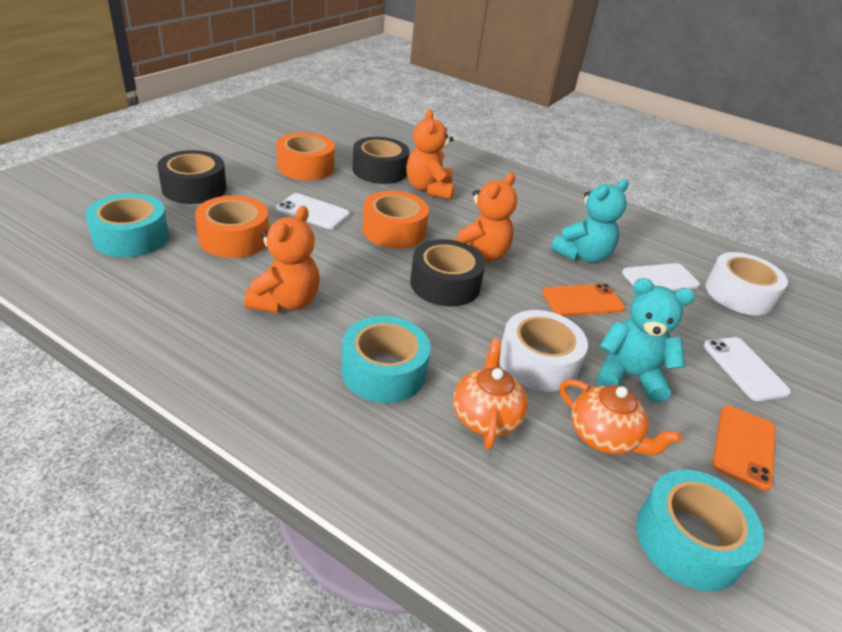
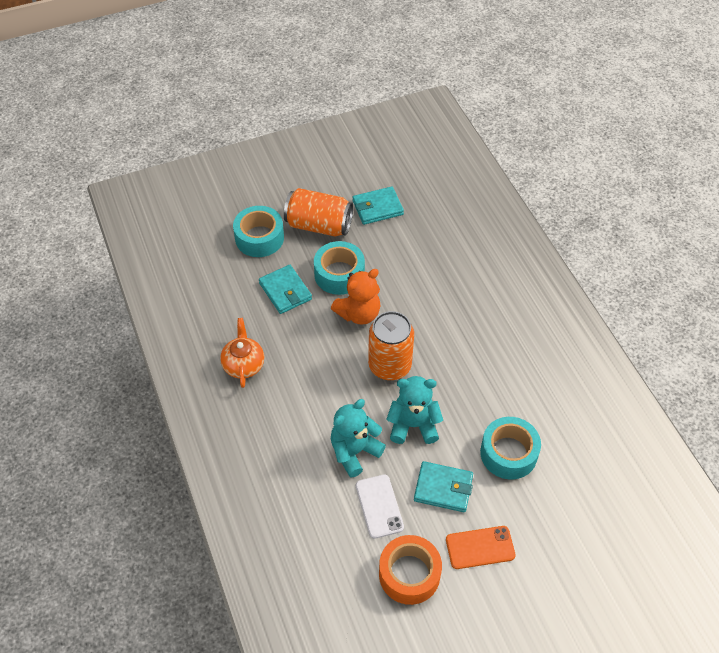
black tape: [157,150,226,204] [352,137,409,184] [410,239,486,306] = 3 -> none = 0
orange can: none = 0 -> [284,188,353,237] [368,311,414,380] = 2
orange phone: [542,283,625,316] [712,406,776,491] = 2 -> [446,526,516,569] = 1
orange tape: [195,195,269,258] [276,133,335,180] [362,191,429,248] = 3 -> [379,535,442,605] = 1
orange teapot: [453,338,528,449] [560,379,682,455] = 2 -> [220,318,264,388] = 1
orange teddy bear: [244,206,320,313] [406,109,454,200] [451,172,517,261] = 3 -> [331,269,381,325] = 1
turquoise wallet: none = 0 -> [259,265,312,314] [353,186,404,225] [414,461,473,512] = 3
white phone: [276,193,350,229] [622,263,700,291] [704,337,791,401] = 3 -> [356,475,404,539] = 1
white tape: [499,310,588,392] [706,252,788,315] = 2 -> none = 0

